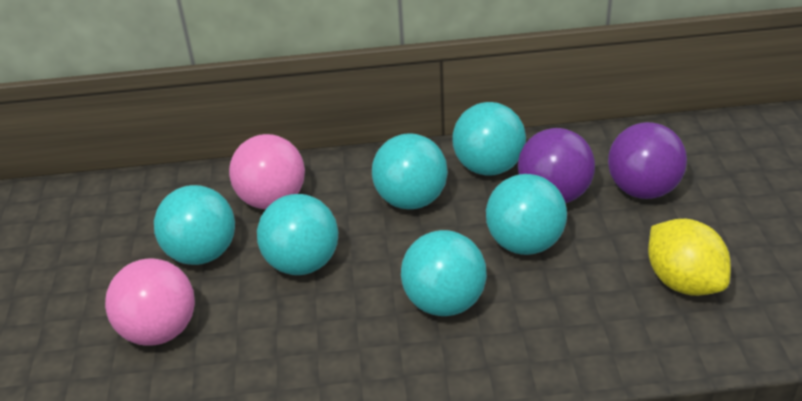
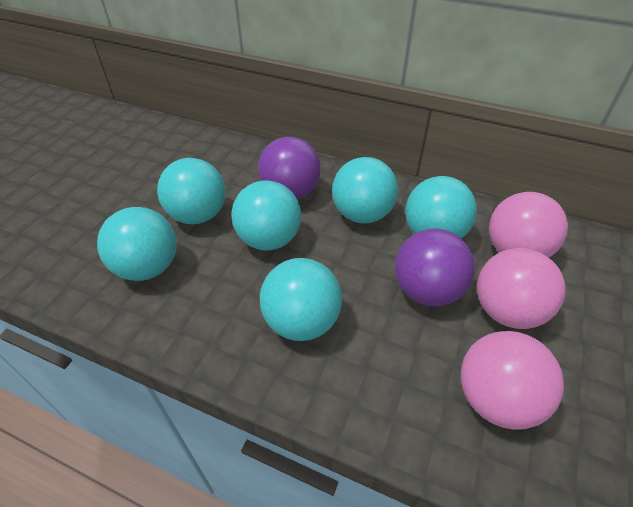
pink ball: [105,258,195,346] [229,134,305,209] = 2 -> [461,331,564,430] [477,248,566,329] [489,192,568,258] = 3
yellow lemon: [648,219,731,296] = 1 -> none = 0

